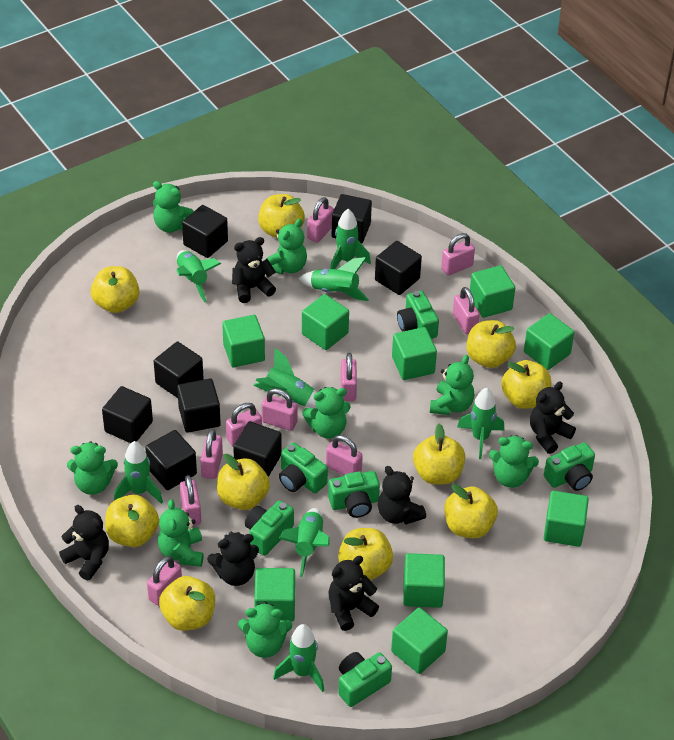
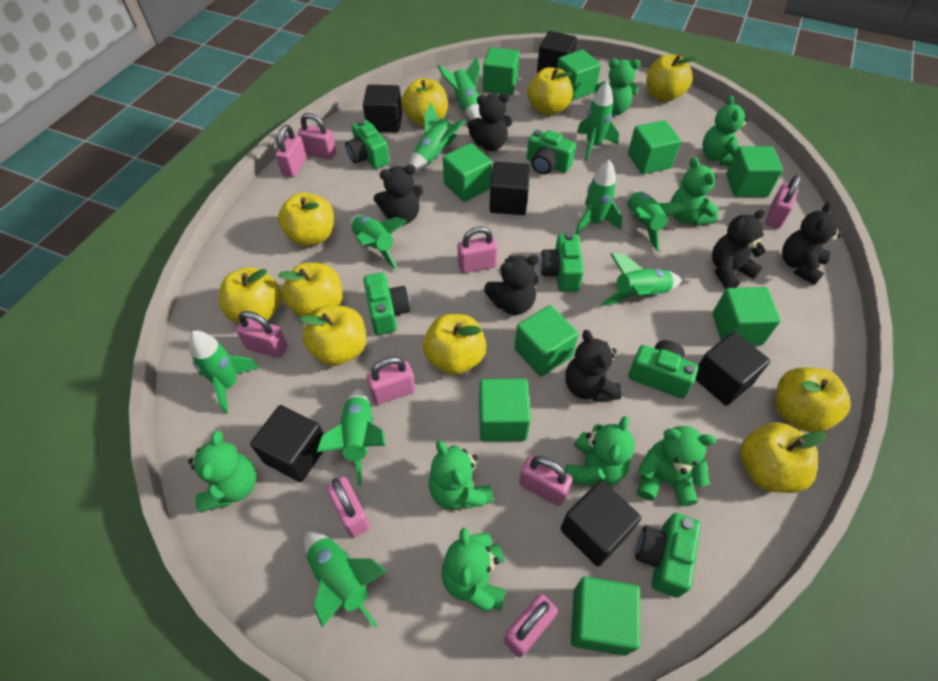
black cube: [102,386,153,443] [145,430,197,490] [154,341,204,398] [177,378,221,433] [182,205,228,258] [233,421,282,477] [332,194,372,244] [375,241,422,295] = 8 -> [250,405,324,482] [363,85,402,133] [489,162,530,215] [537,31,577,73] [560,480,641,567] [695,332,770,406] = 6
green rocket: [114,441,163,504] [176,250,221,303] [254,348,317,409] [273,624,324,692] [278,508,330,577] [298,257,369,301] [330,209,371,269] [457,388,504,459] = 8 -> [189,331,259,414] [304,531,387,628] [317,389,386,486] [350,215,407,270] [409,102,466,173] [438,56,482,120] [575,160,622,234] [577,81,619,161] [601,253,682,306] [627,191,689,252] = 10
pink padlock: [147,556,182,606] [180,475,201,525] [200,429,223,479] [226,403,262,446] [261,388,298,431] [307,197,334,243] [326,435,363,475] [341,353,357,401] [441,233,475,276] [453,287,480,334] = 10 -> [236,311,288,358] [275,125,307,178] [298,113,336,160] [326,477,370,538] [366,357,415,405] [458,226,498,273] [504,594,558,658] [519,455,573,506] [765,175,800,229] = 9

